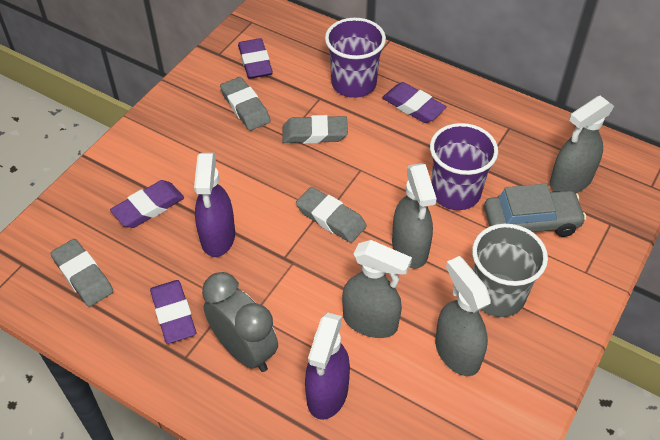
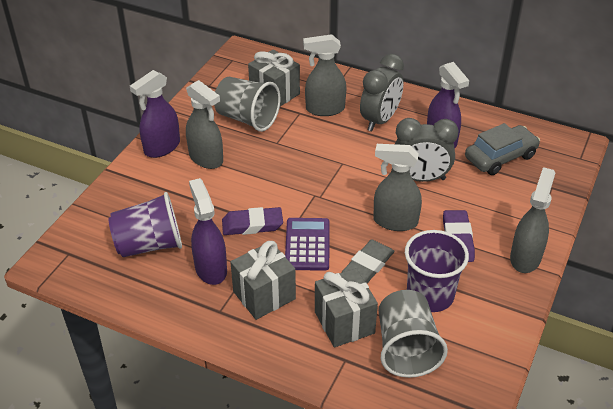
grey clock: [202,272,278,372] = 1 -> [360,54,404,131] [395,118,459,182] = 2
grey cup: [472,224,548,317] = 1 -> [214,77,280,132] [379,290,448,378] = 2
grey eraser: [50,239,113,307] [220,77,271,131] [283,115,348,144] [296,187,367,243] = 4 -> [342,240,395,283] = 1
grey gift: none = 0 -> [230,241,296,320] [248,49,300,106] [315,268,378,347] = 3
purple calculator: none = 0 -> [285,218,329,271] = 1
purple eraser: [110,180,184,228] [150,280,196,344] [238,38,273,79] [382,82,447,123] = 4 -> [222,207,283,235] [443,210,475,262] = 2
purple spray bottle: [194,153,235,257] [305,313,350,420] = 2 -> [130,70,180,158] [189,178,227,285] [427,62,469,148] = 3

